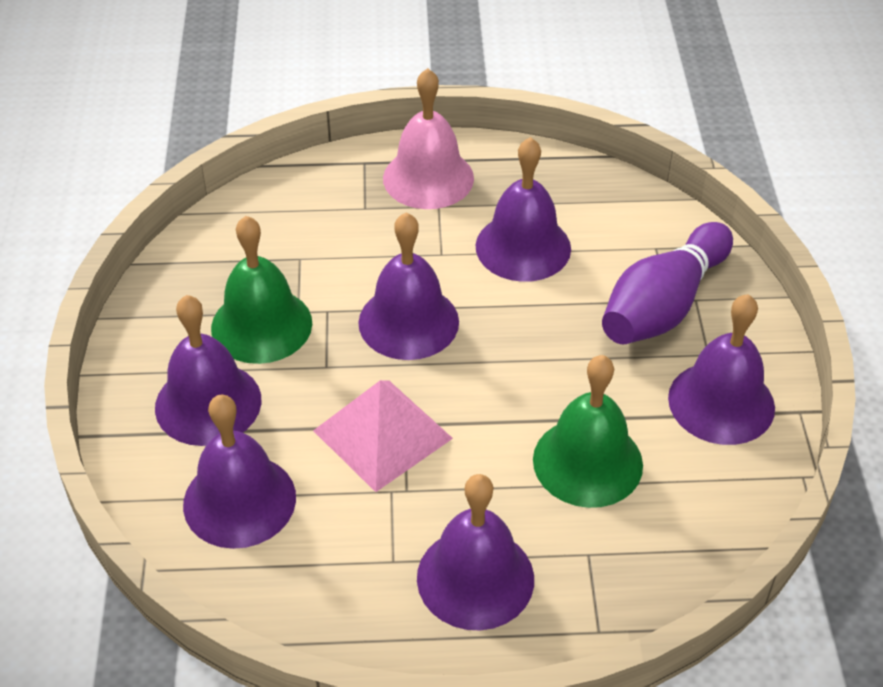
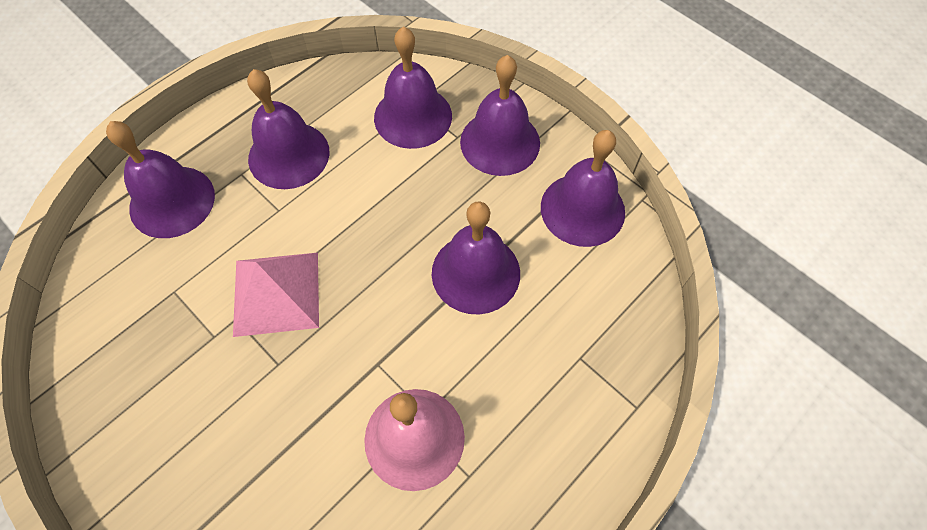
green bell: [211,216,312,364] [533,355,643,508] = 2 -> none = 0
purple bowling pin: [602,222,733,345] = 1 -> none = 0

